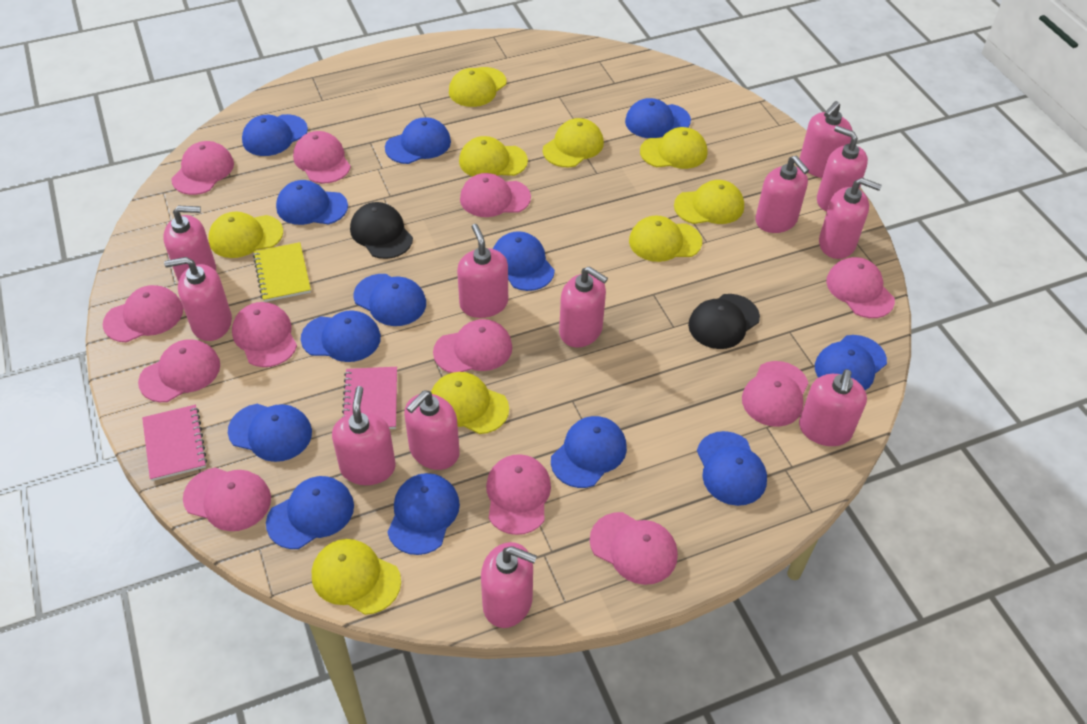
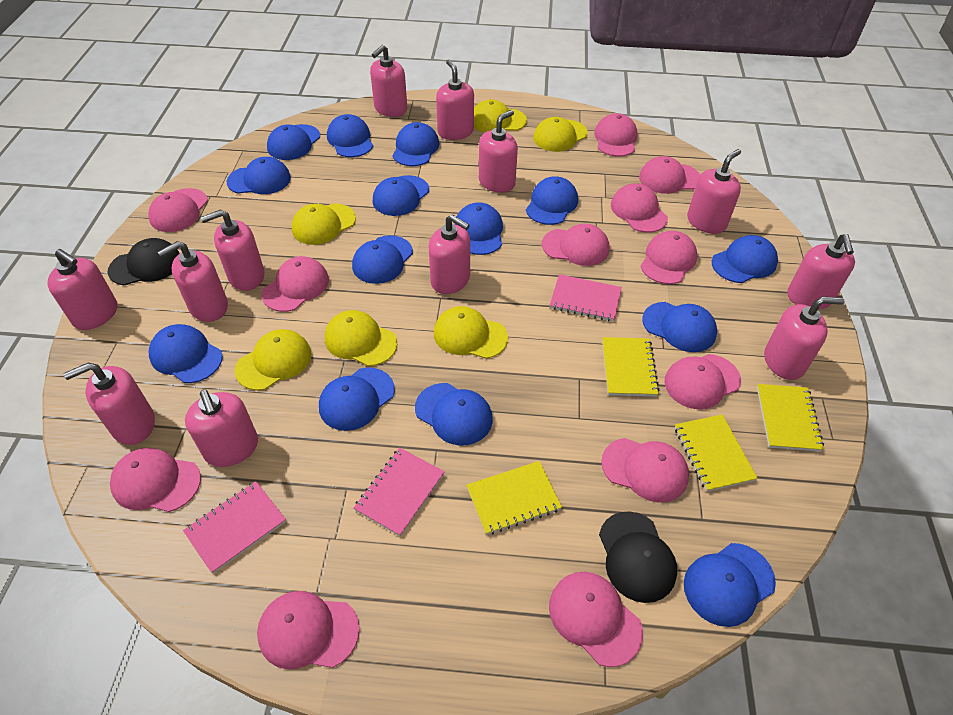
blue cap: [228,404,312,462] [242,114,308,156] [266,476,354,549] [276,180,348,225] [301,310,381,362] [354,274,426,326] [385,117,451,164] [387,473,460,555] [493,231,555,291] [551,416,627,488] [625,98,691,138] [697,431,767,506] [815,335,887,390] = 13 -> [149,324,223,383] [227,157,291,194] [267,124,320,160] [319,368,395,431] [327,114,373,157] [352,235,413,284] [373,175,429,216] [392,122,439,166] [415,383,493,445] [455,202,503,255] [526,176,578,225] [642,302,717,352] [684,543,776,627] [712,235,778,283] = 14
pink notebook: [142,405,207,481] [342,367,397,429] = 2 -> [183,481,286,574] [354,448,445,537] [550,274,622,322] = 3
yellow cap: [208,212,283,258] [312,539,401,615] [431,372,509,434] [449,67,507,107] [459,136,528,177] [543,118,604,167] [629,215,702,262] [640,127,707,169] [674,180,744,224] = 9 -> [234,329,311,390] [291,204,356,245] [325,310,397,366] [434,306,508,359] [474,99,527,133] [533,117,588,152] = 6
yellow notebook: [253,242,311,302] = 1 -> [467,461,562,535] [602,337,659,397] [675,414,758,492] [757,384,824,452] = 4

